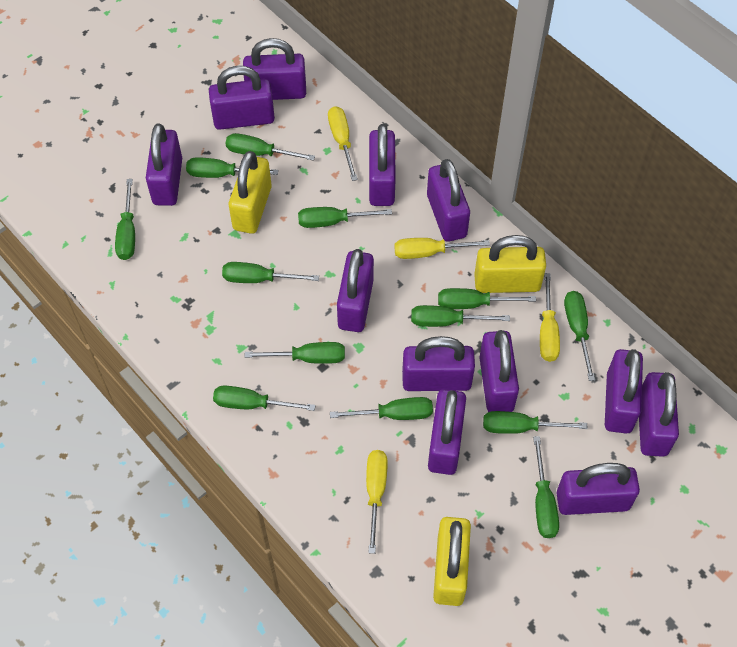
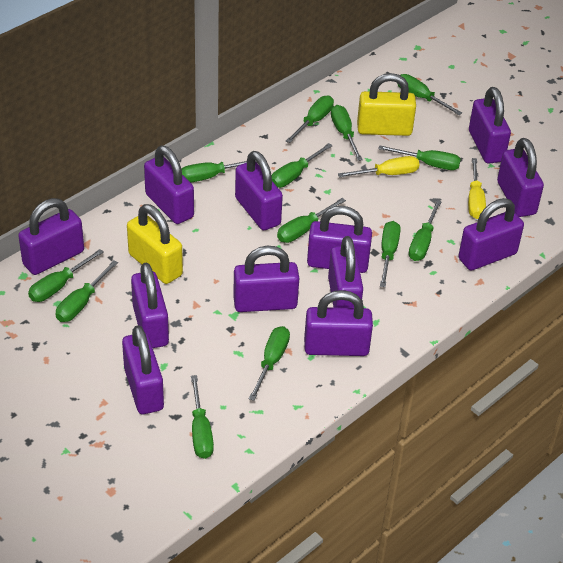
yellow padlock: [229,151,272,234] [433,517,471,606] [474,235,546,293] = 3 -> [127,204,183,284] [357,73,416,136] = 2
yellow screwdriver: [328,106,358,181] [366,450,388,554] [394,238,490,259] [540,273,560,362] = 4 -> [338,156,420,177] [468,158,486,219] = 2

